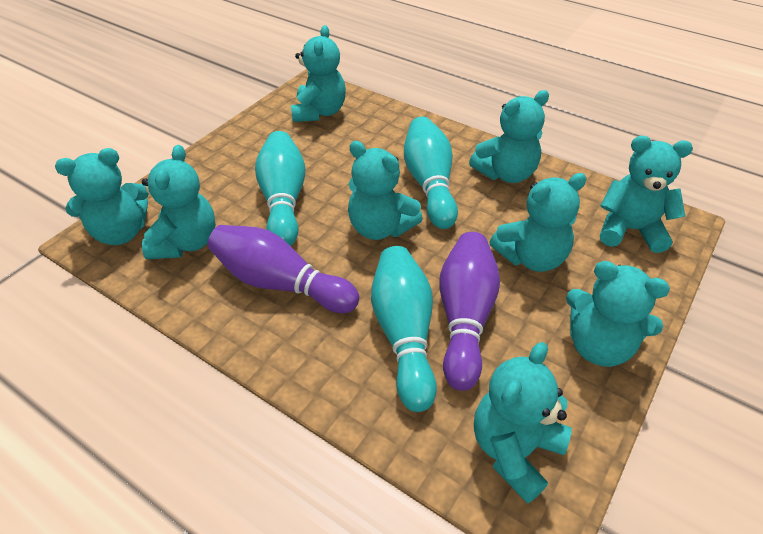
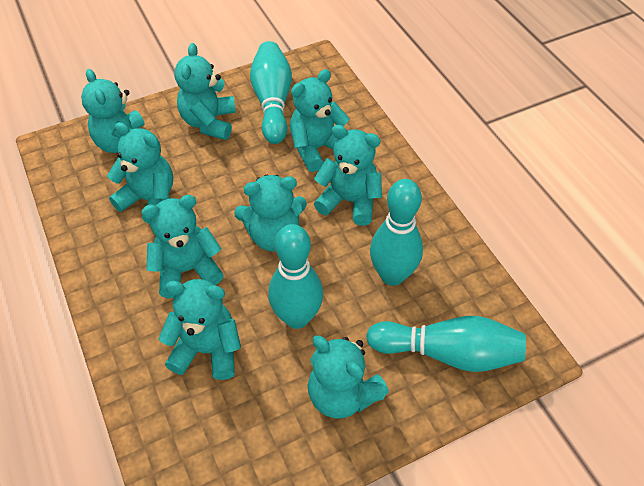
purple bowling pin: [208,225,360,313] [439,232,500,391] = 2 -> none = 0
turquoise bowling pin: [255,131,305,246] [371,246,437,412] [404,117,458,229] = 3 -> [250,41,292,144] [268,224,323,329] [366,316,526,372] [370,179,423,286] = 4

